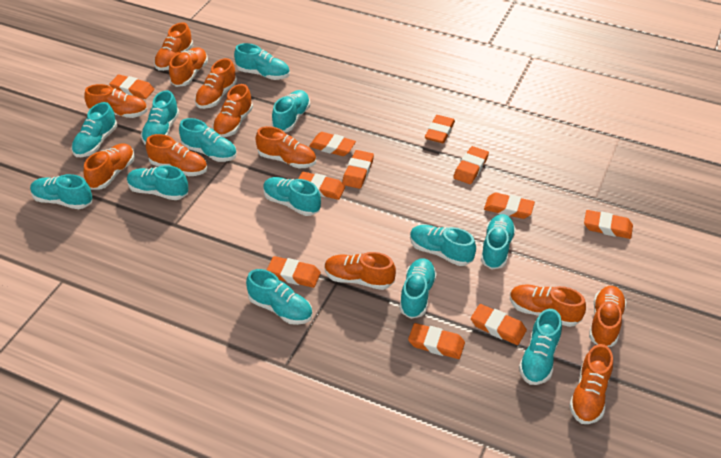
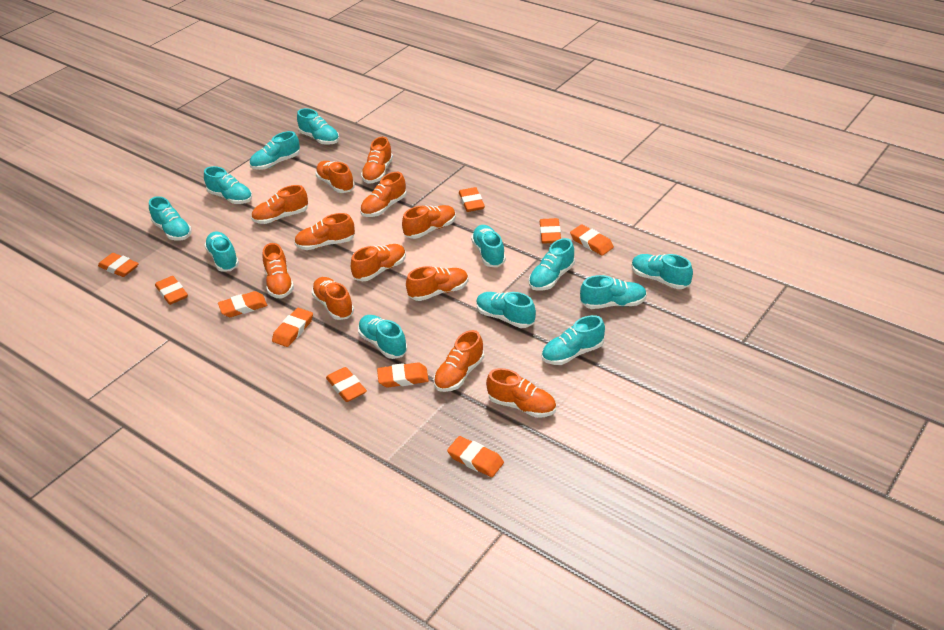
orange eraser: [109,74,154,99] [267,256,321,288] [298,172,345,200] [309,132,356,156] [342,150,374,189] [408,323,465,359] [425,115,455,143] [453,146,489,184] [471,304,527,345] [484,193,535,219] [584,210,633,239] = 11 -> [98,253,139,277] [155,276,188,305] [218,291,267,317] [272,308,313,347] [326,367,367,402] [377,363,429,388] [447,436,504,477] [459,187,485,212] [540,218,561,244] [570,224,614,256] = 10
turquoise shoe: [30,174,92,209] [71,102,117,157] [127,165,188,200] [141,90,179,145] [179,118,237,162] [234,43,290,80] [246,269,313,325] [263,177,321,216] [272,90,310,132] [399,258,437,319] [410,225,476,266] [481,214,516,270] [519,309,562,385] = 13 -> [149,196,192,240] [204,166,252,204] [204,231,239,272] [250,131,300,170] [297,108,339,145] [358,315,407,359] [471,225,506,267] [476,292,536,328] [529,238,575,291] [542,315,605,365] [580,275,647,309] [632,254,693,289] = 12

